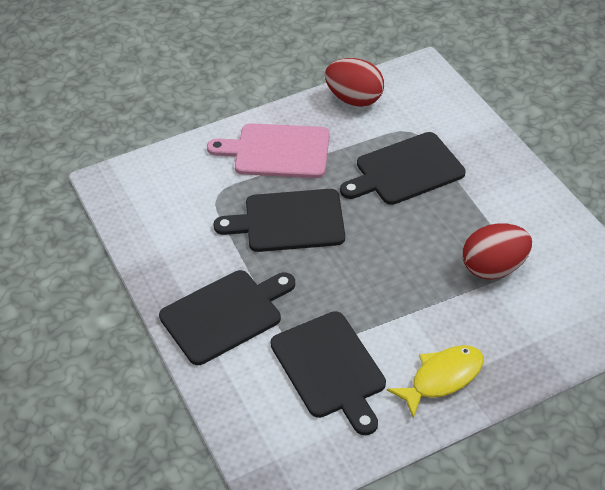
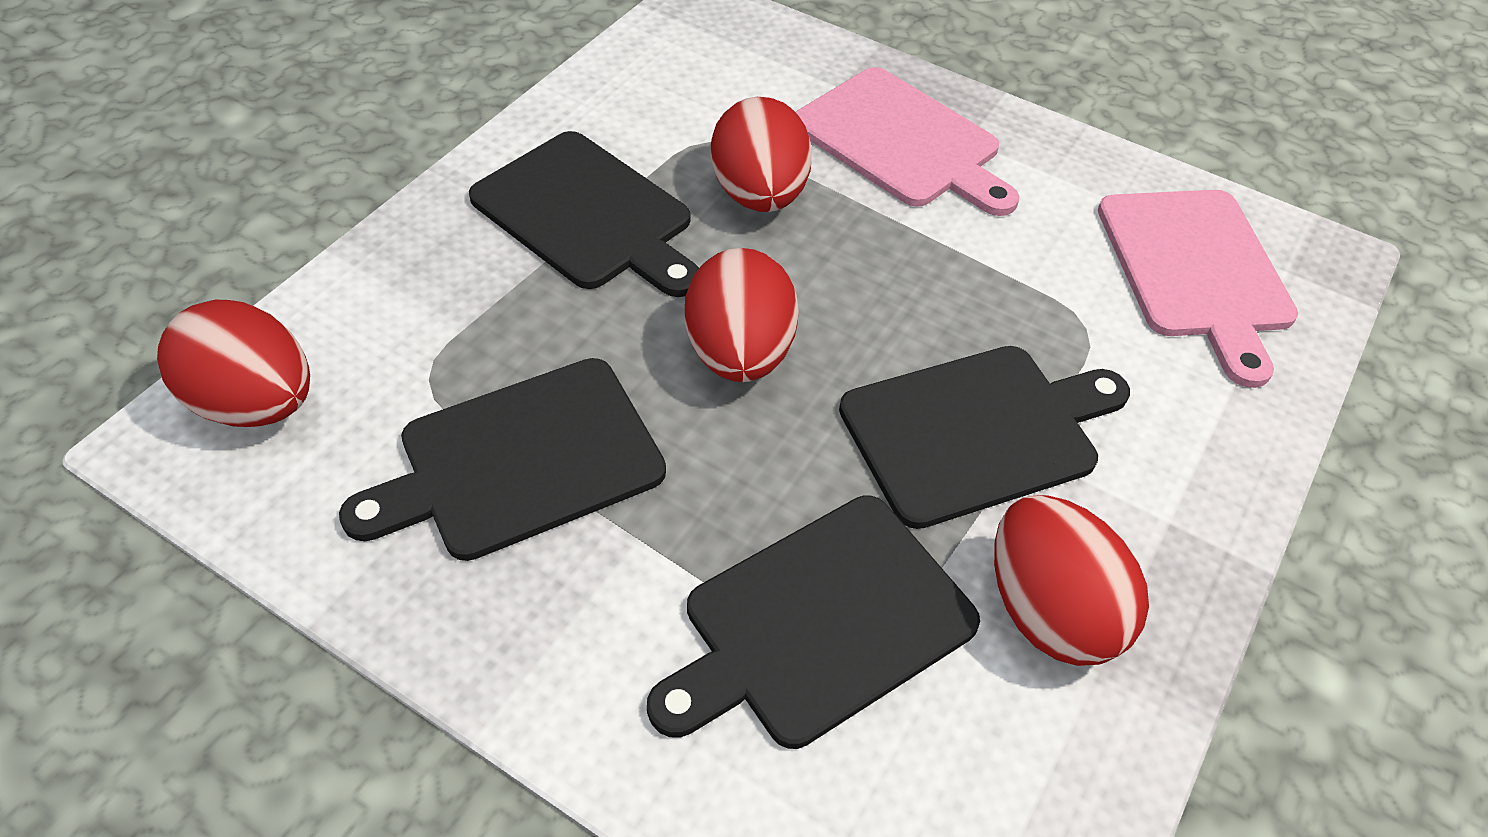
pink cutting board: [207,123,330,178] = 1 -> [796,67,1019,216] [1098,190,1298,388] = 2
red egg: [325,58,384,107] [463,223,532,280] = 2 -> [157,300,310,427] [685,248,799,382] [711,97,812,212] [994,495,1149,666] = 4
yellow fish: [387,345,484,419] = 1 -> none = 0

